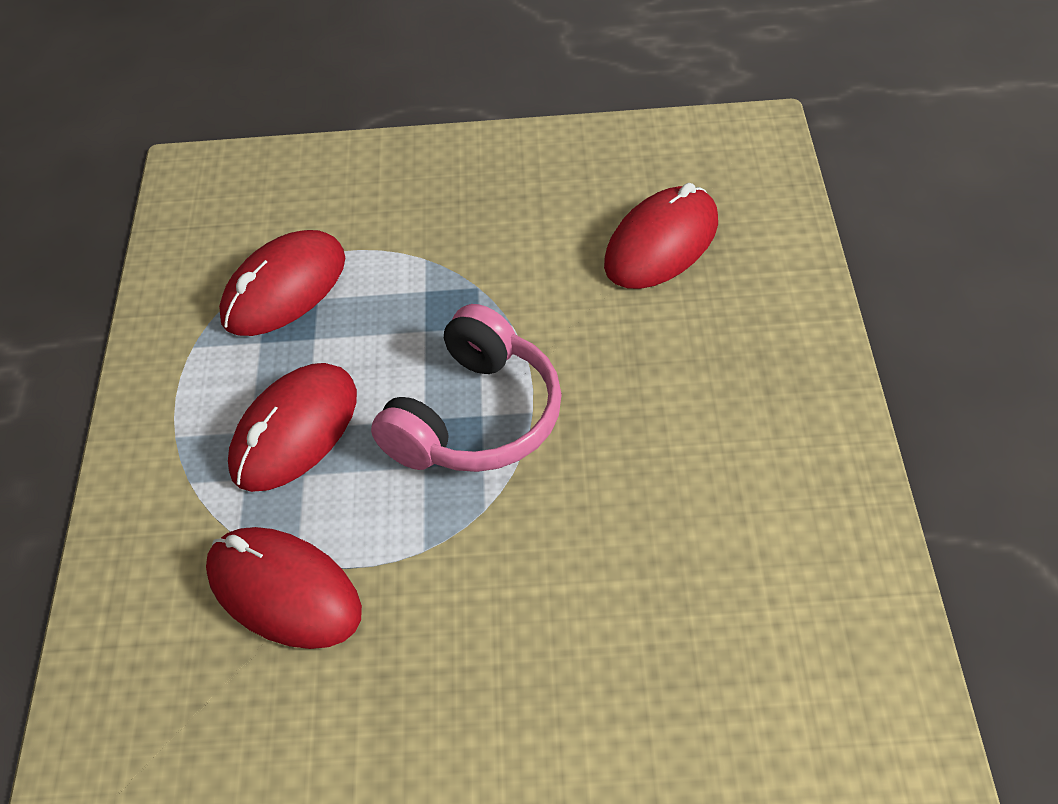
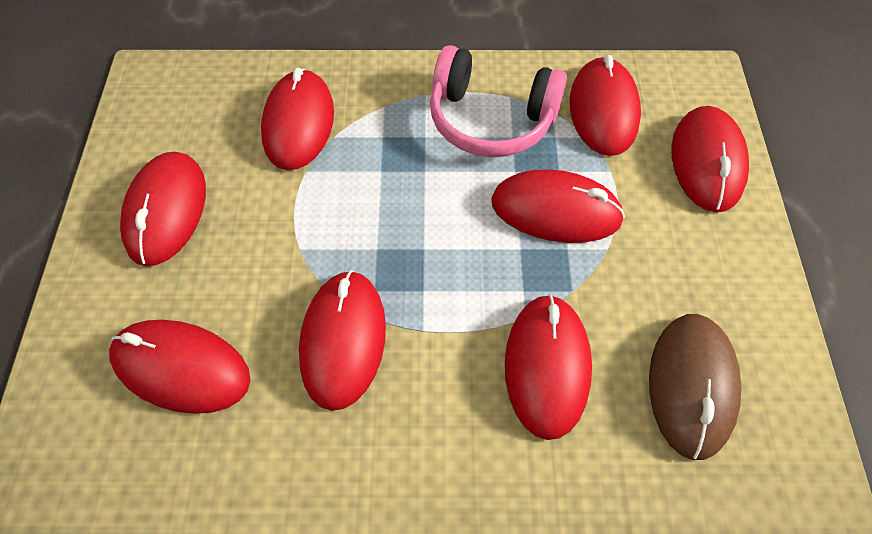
brown mouse: none = 0 -> [649,314,741,460] = 1
red mouse: [206,527,362,649] [219,230,345,336] [228,363,357,492] [604,183,718,289] = 4 -> [109,320,250,414] [120,152,206,266] [261,68,334,170] [299,270,386,411] [491,170,625,243] [505,294,592,440] [570,55,641,156] [672,106,749,212] = 8

